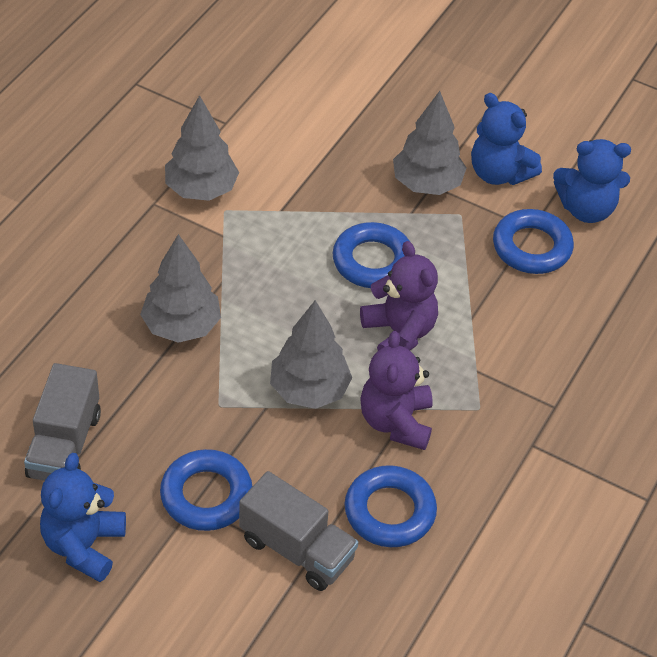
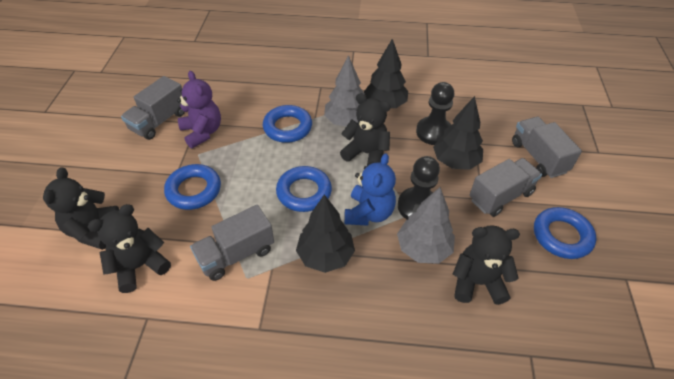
black pawn: none = 0 -> [398,156,440,220] [416,82,454,145] = 2
black teddy bear: none = 0 -> [43,167,119,250] [87,204,171,293] [340,93,390,166] [453,225,520,305] = 4
black tree: none = 0 -> [296,194,355,273] [364,39,408,108] [433,96,483,170] = 3
blue teddy bear: [40,453,126,582] [471,93,542,185] [553,139,631,223] = 3 -> [345,153,396,226] = 1
grey tree: [140,234,221,343] [165,95,239,201] [270,300,352,409] [393,91,466,195] = 4 -> [324,55,365,126] [397,187,455,264] = 2
grey truck: [24,363,101,481] [239,471,358,591] = 2 -> [121,76,185,140] [190,205,274,281] [470,158,542,217] [512,117,582,178] = 4
purple teddy bear: [360,241,438,351] [360,331,433,450] = 2 -> [177,71,221,148] = 1

